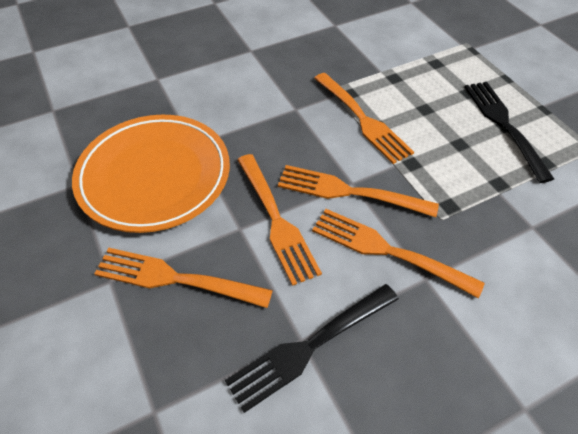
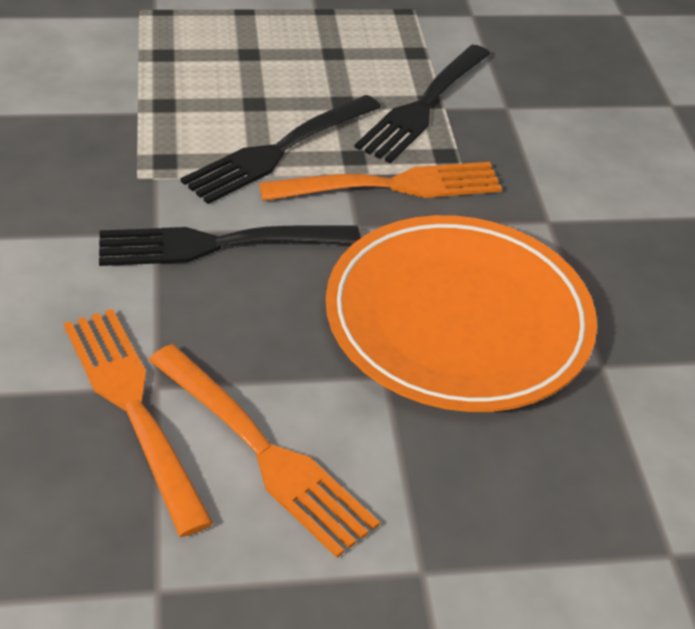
black fork: [225,284,399,413] [464,82,554,183] = 2 -> [99,225,360,266] [181,95,381,204] [354,44,490,164] = 3
orange fork: [94,248,273,308] [237,154,322,286] [278,165,439,217] [312,209,485,299] [314,73,414,164] = 5 -> [64,309,213,537] [149,344,380,558] [259,162,502,201] = 3

